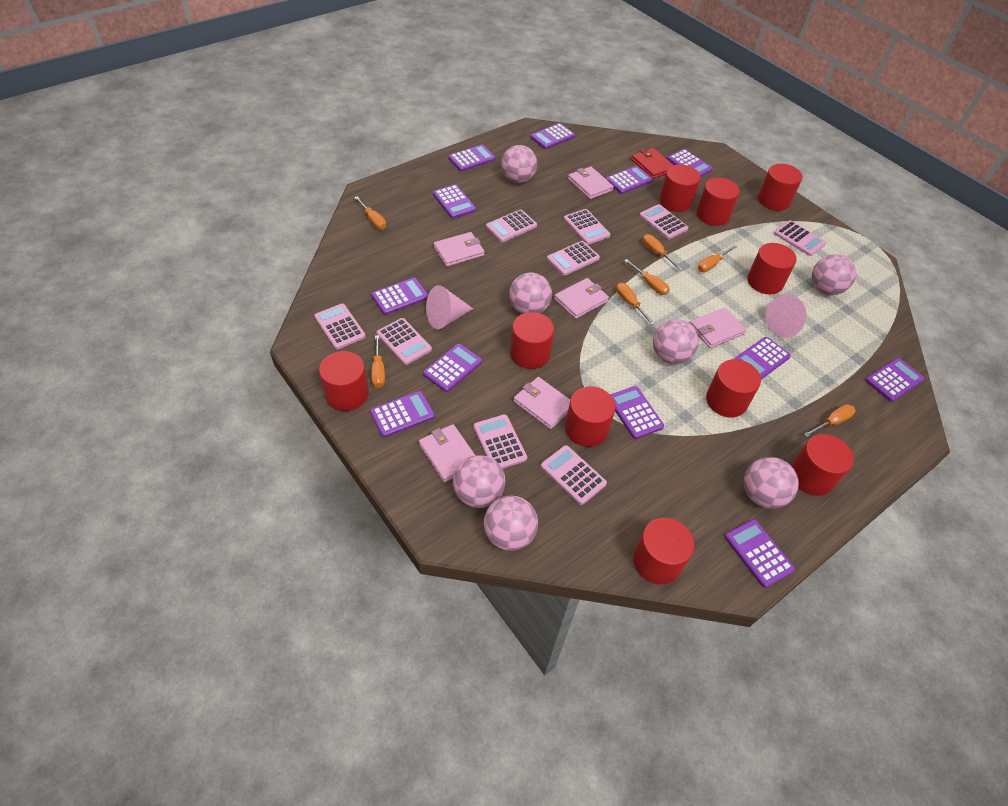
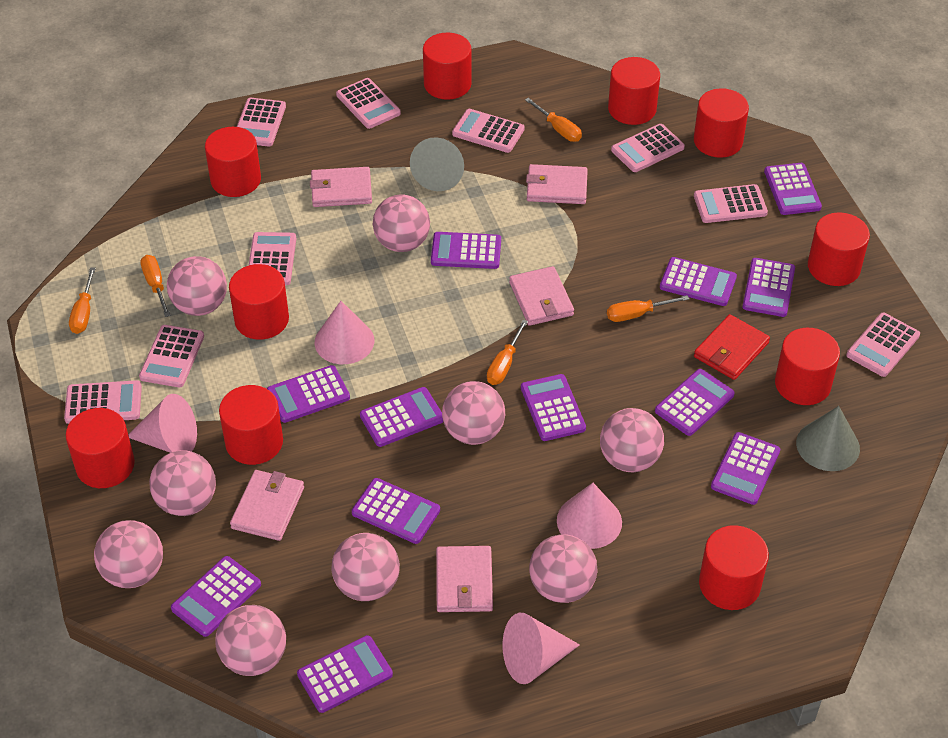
grey cone: none = 0 -> [410,137,464,191] [796,406,860,471] = 2
orange screwdriver: [354,197,386,230] [371,335,385,388] [616,283,655,325] [624,259,670,295] [642,234,683,271] [698,245,737,272] [804,404,855,437] = 7 -> [69,267,96,334] [140,255,171,317] [487,320,528,385] [525,98,582,142] [607,295,689,322] = 5
pink ball: [453,455,505,508] [484,496,538,551] [501,145,537,183] [509,272,552,314] [653,319,699,364] [744,457,799,509] [812,254,856,295] = 7 -> [94,520,163,588] [149,450,216,516] [167,256,227,316] [215,605,286,676] [331,533,400,601] [373,194,430,252] [442,381,505,445] [529,534,597,603] [600,408,664,472] = 9
pink cone: [426,285,473,329] [765,295,807,338] = 2 -> [128,394,197,453] [315,301,374,364] [502,613,580,684] [557,483,622,549] = 4
pink wallet: [419,424,475,482] [434,232,485,267] [513,377,570,429] [554,278,609,319] [568,166,614,199] [690,308,746,348] = 6 -> [230,470,304,541] [310,167,372,207] [436,546,493,612] [509,266,574,326] [526,164,588,204] = 5

